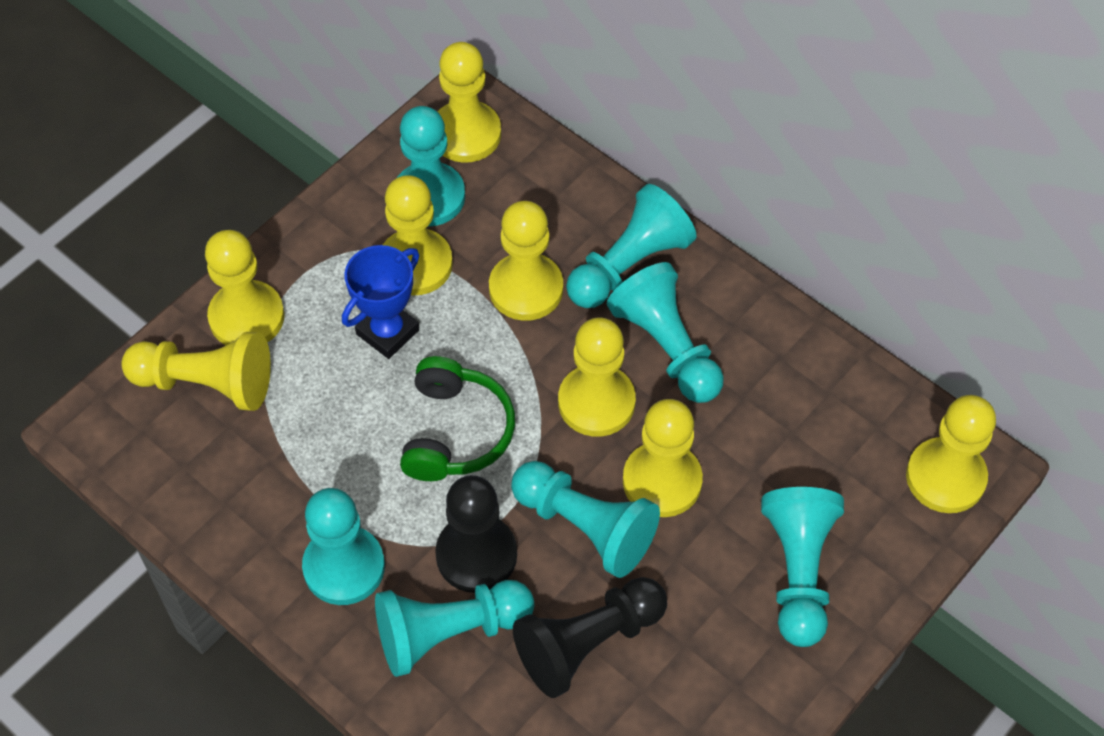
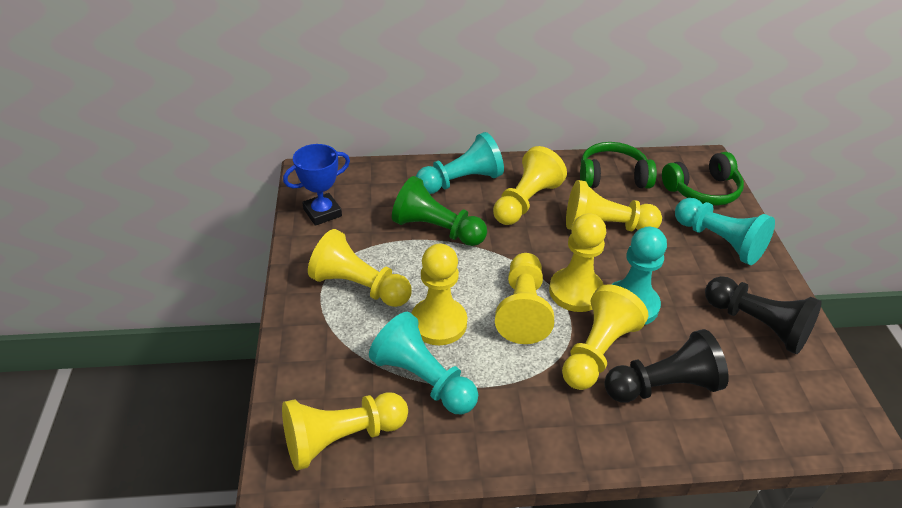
green headphones: [400,356,515,481] = 1 -> [580,142,657,188] [662,152,744,206] = 2
green pawn: none = 0 -> [392,176,487,246] = 1
turquoise pawn: [302,488,385,605] [375,580,534,677] [397,106,465,226] [511,461,660,578] [566,184,697,308] [607,262,724,403] [761,487,844,647] = 7 -> [369,312,478,414] [416,132,504,194] [611,227,667,325] [675,198,775,265] = 4

